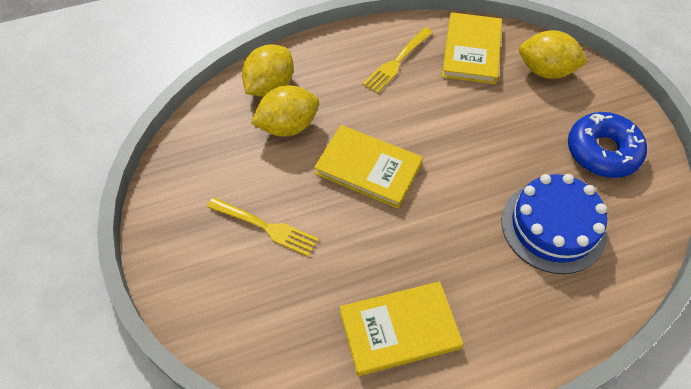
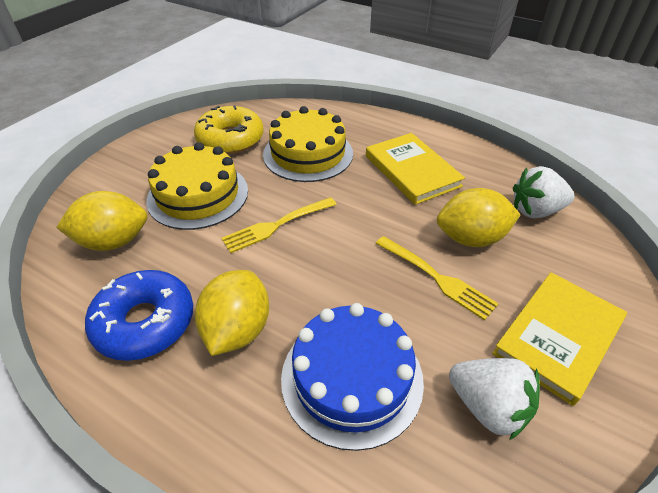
white strawberry: none = 0 -> [449,358,540,440] [513,166,574,218] = 2
yellow book: [314,125,423,209] [340,281,463,376] [442,12,502,84] = 3 -> [366,133,465,205] [492,272,627,406] = 2
yellow cake: none = 0 -> [146,142,248,230] [263,106,353,182] = 2
yellow donut: none = 0 -> [194,105,264,154] = 1

